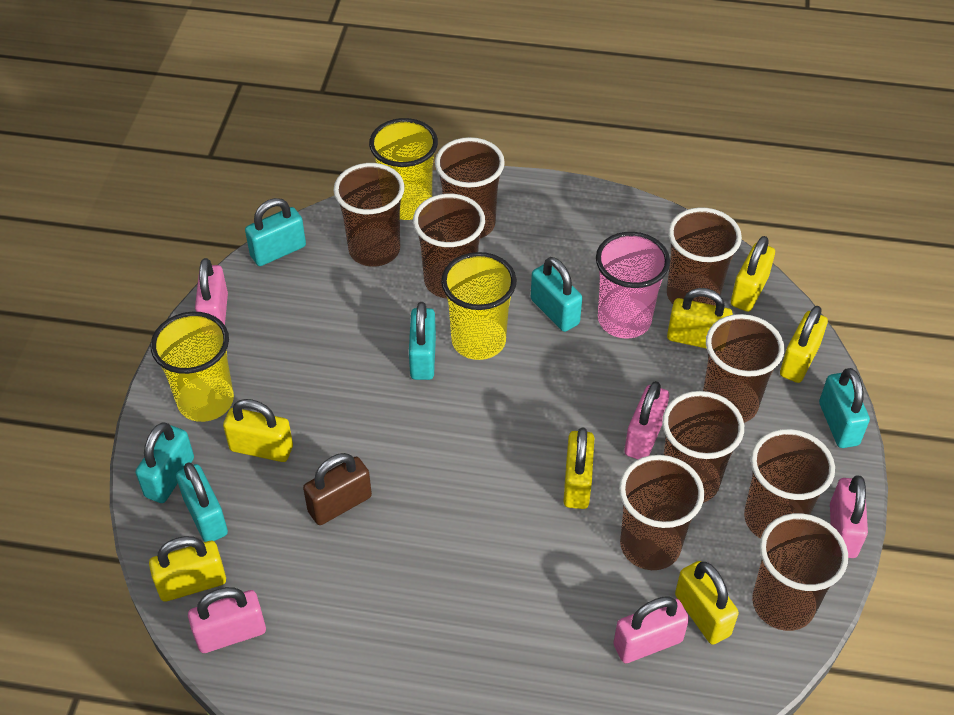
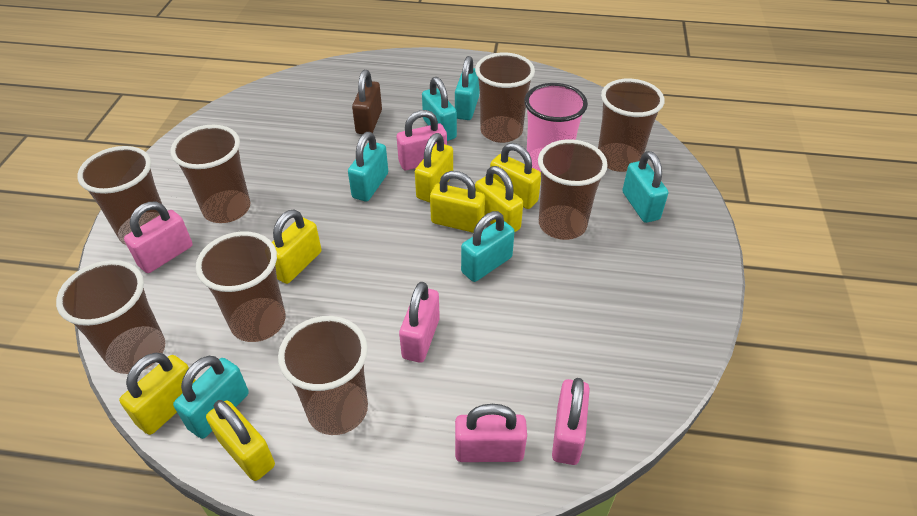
brown cup: [334,163,405,267] [413,194,485,299] [435,137,505,239] [619,455,704,570] [662,391,744,503] [667,207,742,306] [703,314,784,423] [744,429,835,539] [752,513,848,631] = 9 -> [56,260,165,374] [77,146,162,246] [170,125,250,223] [196,231,286,342] [278,316,368,435] [475,53,535,143] [538,139,608,240] [598,79,664,172] = 8
yellow cup: [150,312,234,422] [369,118,438,220] [441,252,517,360] = 3 -> none = 0

